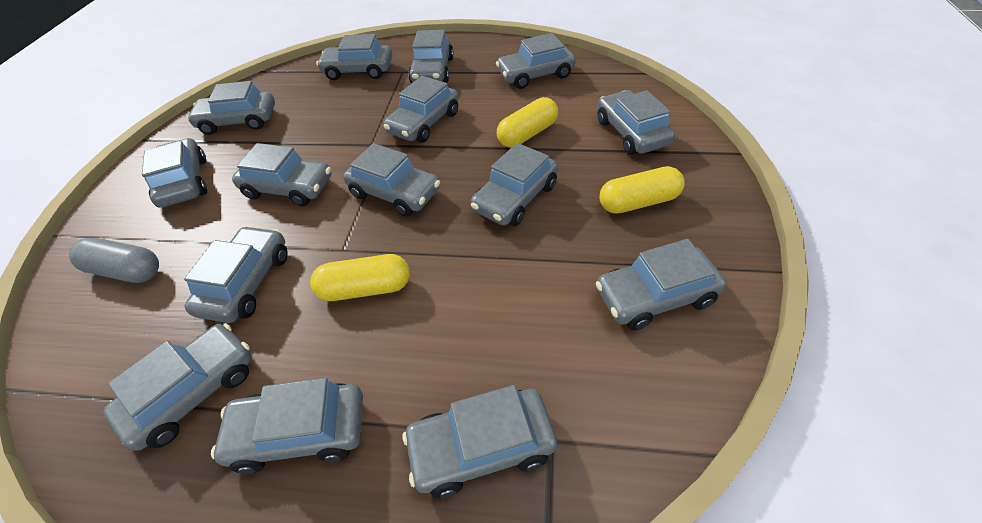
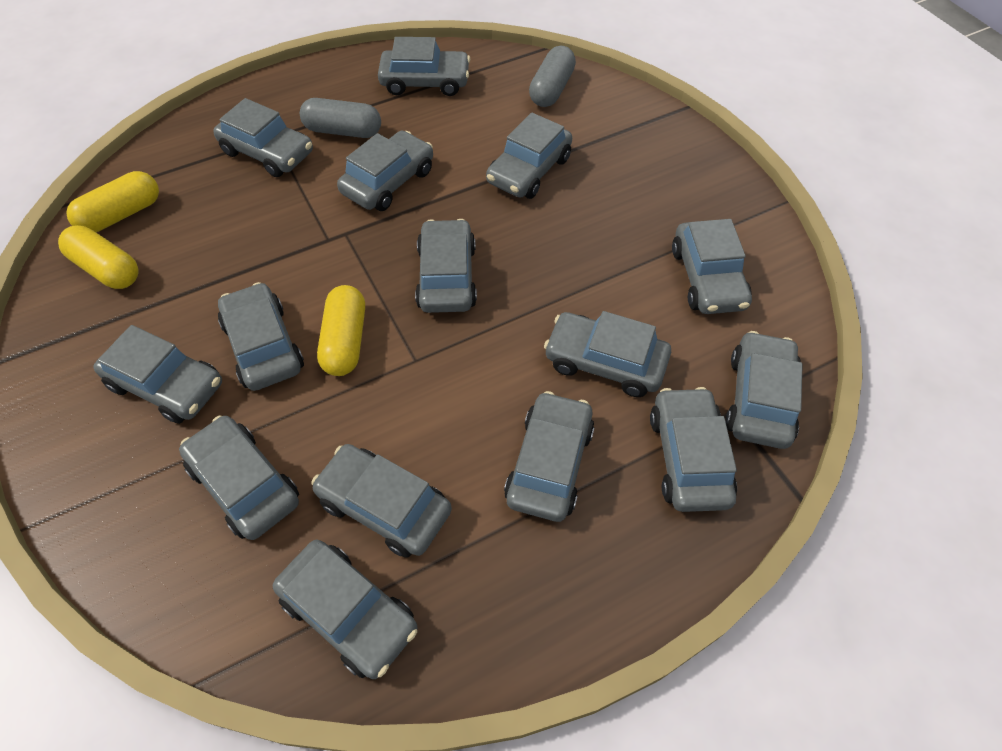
grey capsule: [69,238,159,283] = 1 -> [300,98,381,138] [529,46,576,107] = 2

